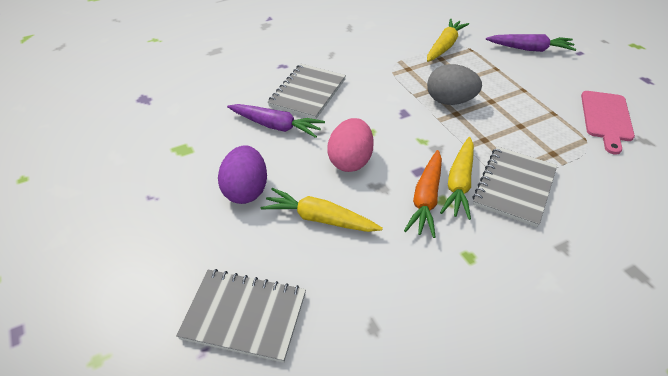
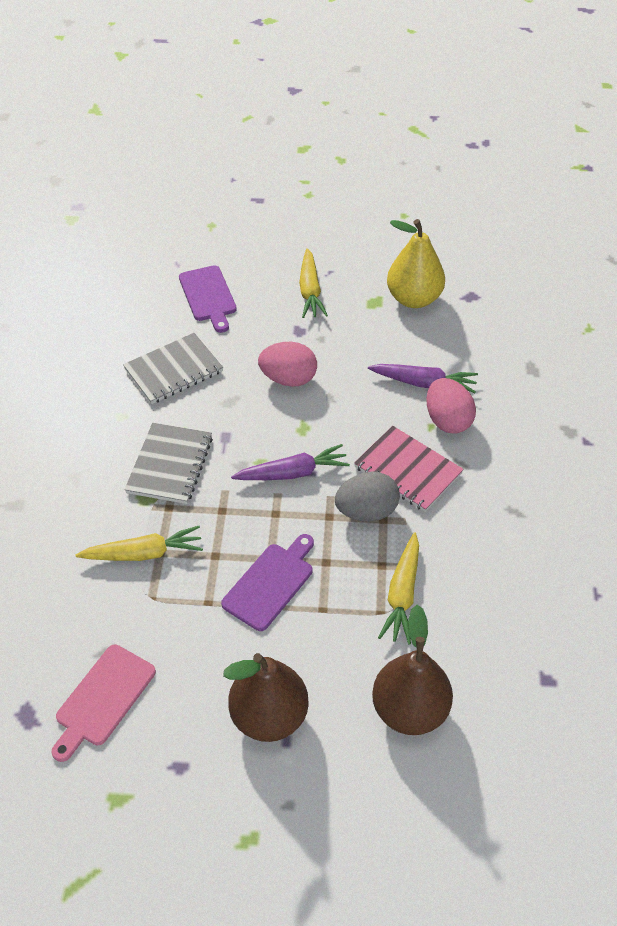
brown pear: none = 0 -> [223,653,309,742] [372,605,453,735] = 2
grey notebook: [176,269,306,363] [268,64,346,119] [472,146,557,227] = 3 -> [123,333,223,404] [125,423,213,504] = 2
orange carrot: [404,150,442,238] = 1 -> none = 0
pink egg: [327,118,374,172] = 1 -> [258,342,317,387] [426,378,476,434] = 2
pink notebook: none = 0 -> [354,426,464,512] = 1
purple cutting board: none = 0 -> [179,265,237,333] [221,534,314,631] = 2
purple egg: [218,145,267,204] = 1 -> none = 0
yellow pear: none = 0 -> [387,219,445,308] = 1

